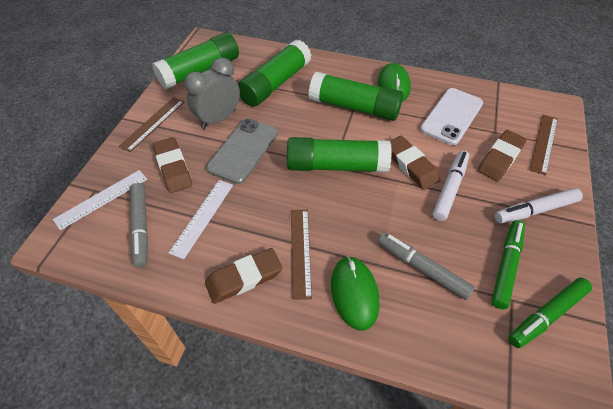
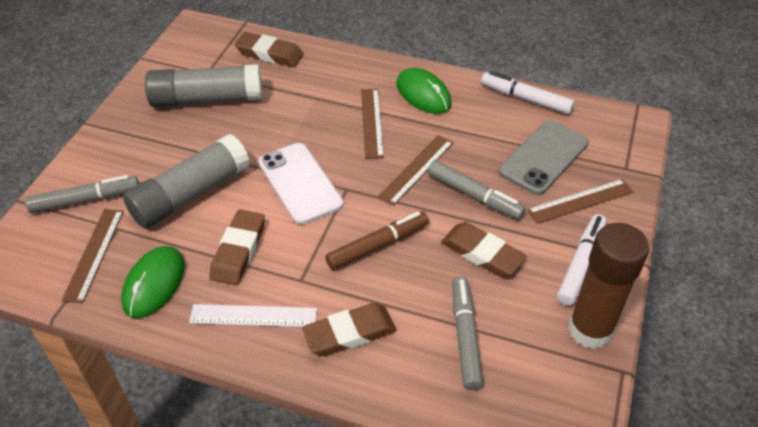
brown glue stick: none = 0 -> [568,223,649,349] = 1
brown marker: none = 0 -> [325,211,429,270] = 1
brown ruler: [119,97,185,152] [291,210,312,300] [530,115,558,175] = 3 -> [62,209,124,303] [361,89,384,159] [378,135,454,206] [527,179,633,224] = 4
green glue stick: [152,32,239,89] [238,40,311,107] [287,137,392,173] [309,72,403,121] = 4 -> none = 0
green marker: [491,220,525,309] [508,278,592,348] = 2 -> none = 0
grey clock: [184,57,240,129] = 1 -> none = 0
grey glue stick: none = 0 -> [123,134,250,228] [145,64,262,107] = 2
grey marker: [130,183,148,268] [378,233,475,300] = 2 -> [25,175,139,213] [428,160,526,219] [452,277,483,390] = 3
white ruler: [53,170,148,230] [168,180,233,259] = 2 -> [189,304,317,327] = 1

